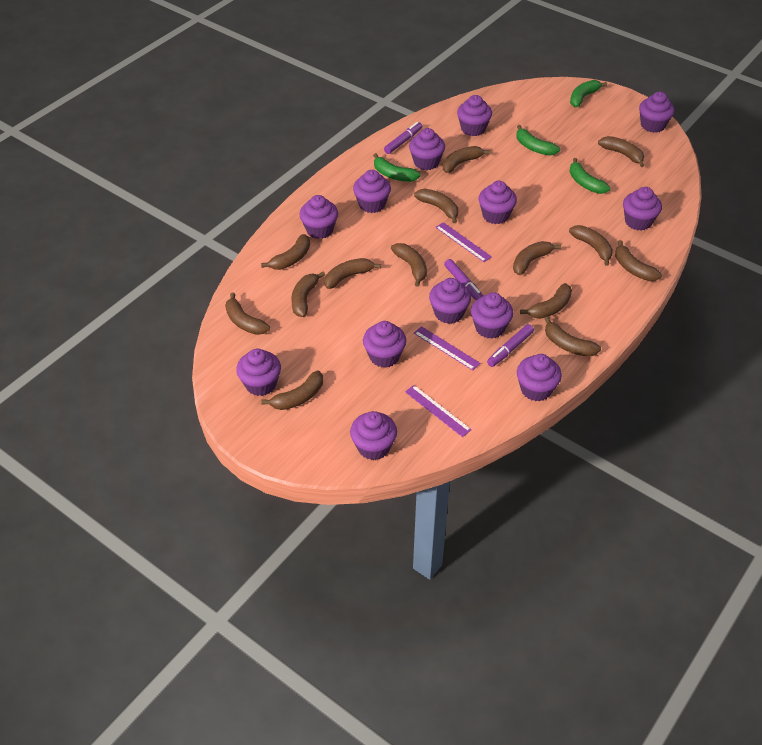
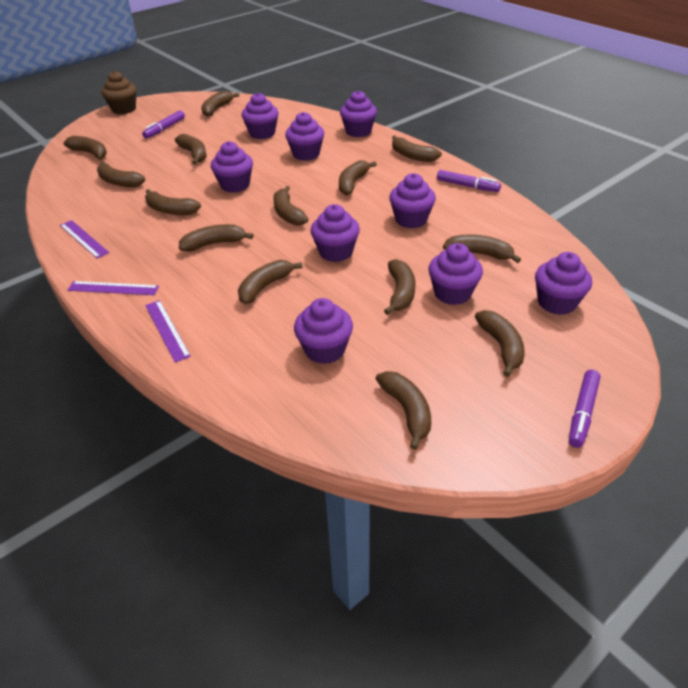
brown cupcake: none = 0 -> [101,71,137,114] = 1
green banana: [373,153,421,182] [516,125,560,156] [569,158,610,194] [570,80,607,107] = 4 -> none = 0
purple cupcake: [236,349,281,396] [299,195,338,239] [350,411,397,460] [353,170,391,213] [363,321,406,368] [409,128,445,170] [429,278,471,324] [457,95,492,136] [471,292,513,339] [479,181,517,224] [517,354,562,401] [623,187,662,230] [639,91,675,133] = 13 -> [211,141,253,193] [242,93,279,139] [285,112,324,161] [294,298,353,364] [311,204,360,262] [340,90,377,137] [389,173,436,228] [428,243,483,305] [535,252,592,315] = 9

